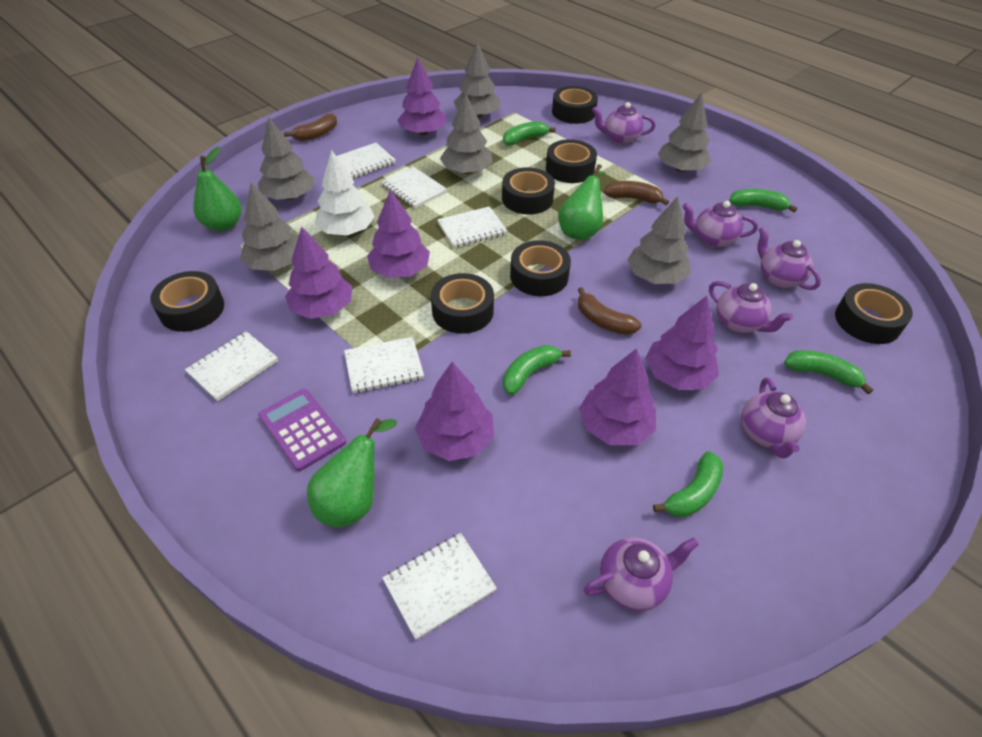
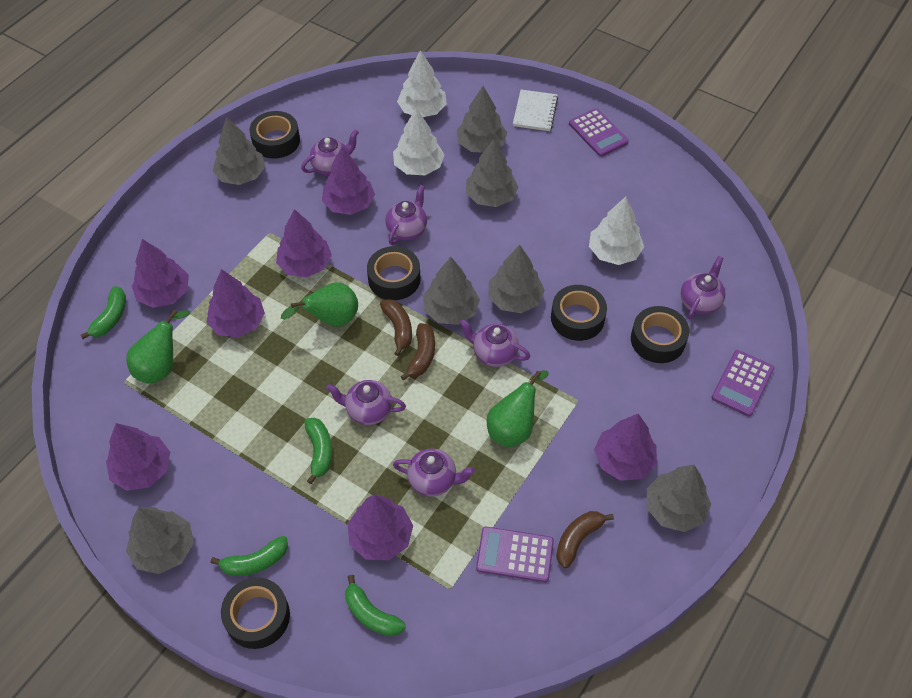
black tape: [150,271,224,332] [431,273,494,334] [502,167,555,215] [510,240,571,296] [546,139,597,183] [552,86,598,124] [835,283,913,344] = 7 -> [221,577,290,649] [249,111,300,159] [367,246,421,300] [551,285,607,341] [631,306,689,363] = 5
green banana: [503,121,556,146] [503,345,571,395] [653,451,723,518] [729,189,797,212] [784,350,873,394] = 5 -> [81,286,126,339] [211,536,288,576] [304,418,332,484] [345,575,406,637] = 4
grey tree: [240,183,299,271] [258,118,315,200] [440,93,493,174] [454,41,501,118] [627,196,690,284] [658,92,711,172] = 6 -> [126,507,194,574] [213,117,265,185] [423,257,480,325] [456,86,507,152] [466,139,519,207] [489,245,545,313] [647,465,711,532] = 7
purple calculator: [258,389,346,471] = 1 -> [476,527,554,582] [569,108,629,157] [711,350,774,417] = 3
purple tree: [285,227,352,319] [367,189,430,278] [397,57,446,135] [415,362,494,461] [579,348,656,445] [645,296,719,390] = 6 -> [106,423,170,491] [132,239,189,308] [207,269,265,338] [276,209,332,278] [322,147,375,215] [347,494,413,560] [594,414,657,481] = 7
white notebook: [185,331,278,401] [337,143,395,179] [344,337,424,393] [381,167,447,209] [382,533,497,640] [437,206,507,248] = 6 -> [513,90,558,131] = 1
white tree: [315,150,375,235] = 1 -> [393,108,445,175] [397,50,447,117] [589,197,644,265] = 3

